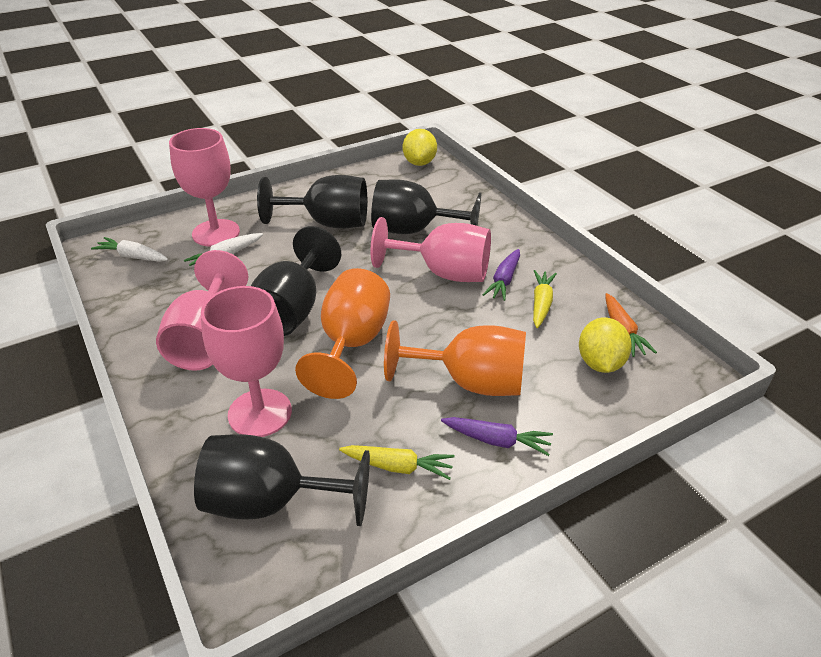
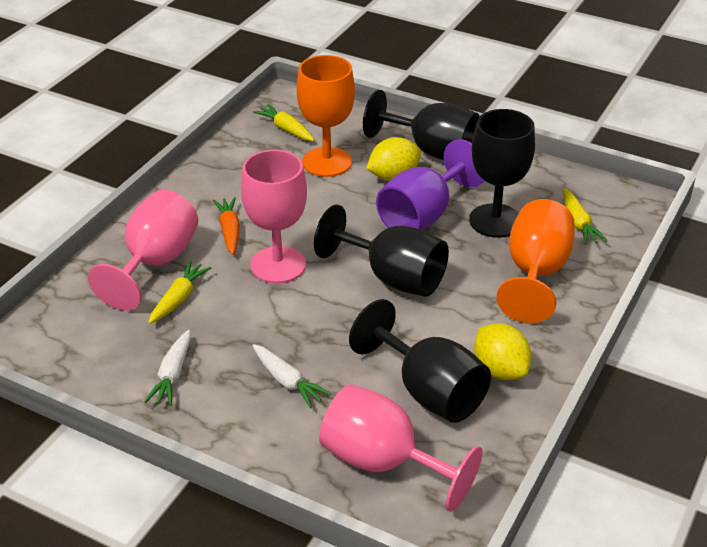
pink goblet: [156,250,248,371] [169,128,240,247] [201,286,292,437] [371,217,491,282] = 4 -> [88,190,198,311] [241,150,307,283] [319,384,482,512] = 3
purple carrot: [441,417,553,456] [482,249,520,301] = 2 -> none = 0
purple goblet: none = 0 -> [376,139,484,230] = 1
yellow carrot: [339,445,455,480] [533,270,557,328] = 2 -> [148,261,211,324] [253,104,314,141] [563,188,608,245] = 3

